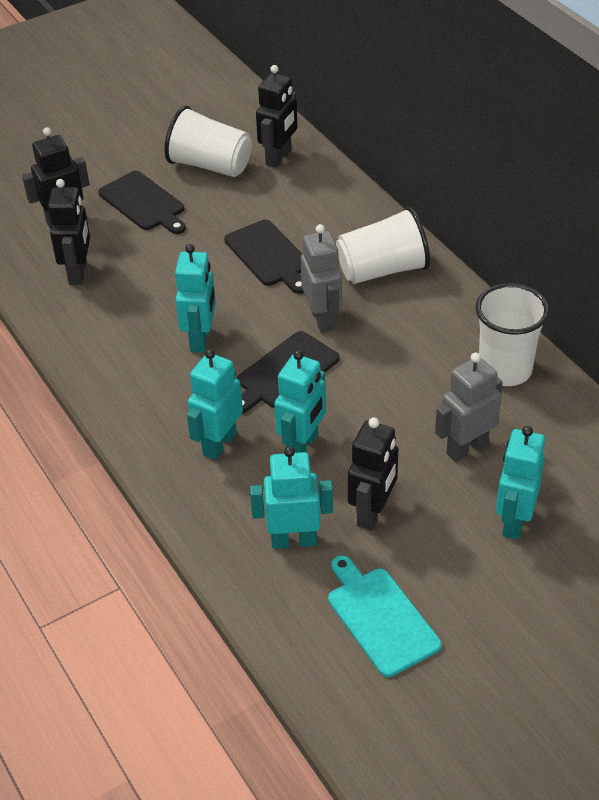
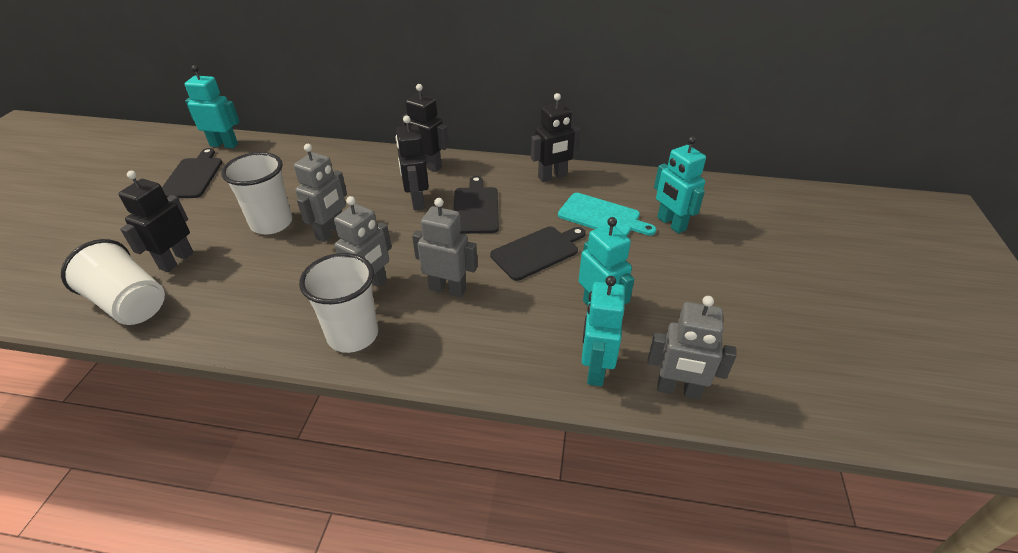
grey robot: [301,224,342,333] [435,353,503,462] = 2 -> [294,144,347,242] [334,196,391,287] [412,198,478,297] [648,296,737,399] = 4
turquoise robot: [175,244,216,353] [187,349,243,460] [250,446,333,549] [274,350,326,453] [496,426,545,540] = 5 -> [185,65,240,148] [578,217,634,306] [581,276,625,386] [654,136,706,234] = 4

